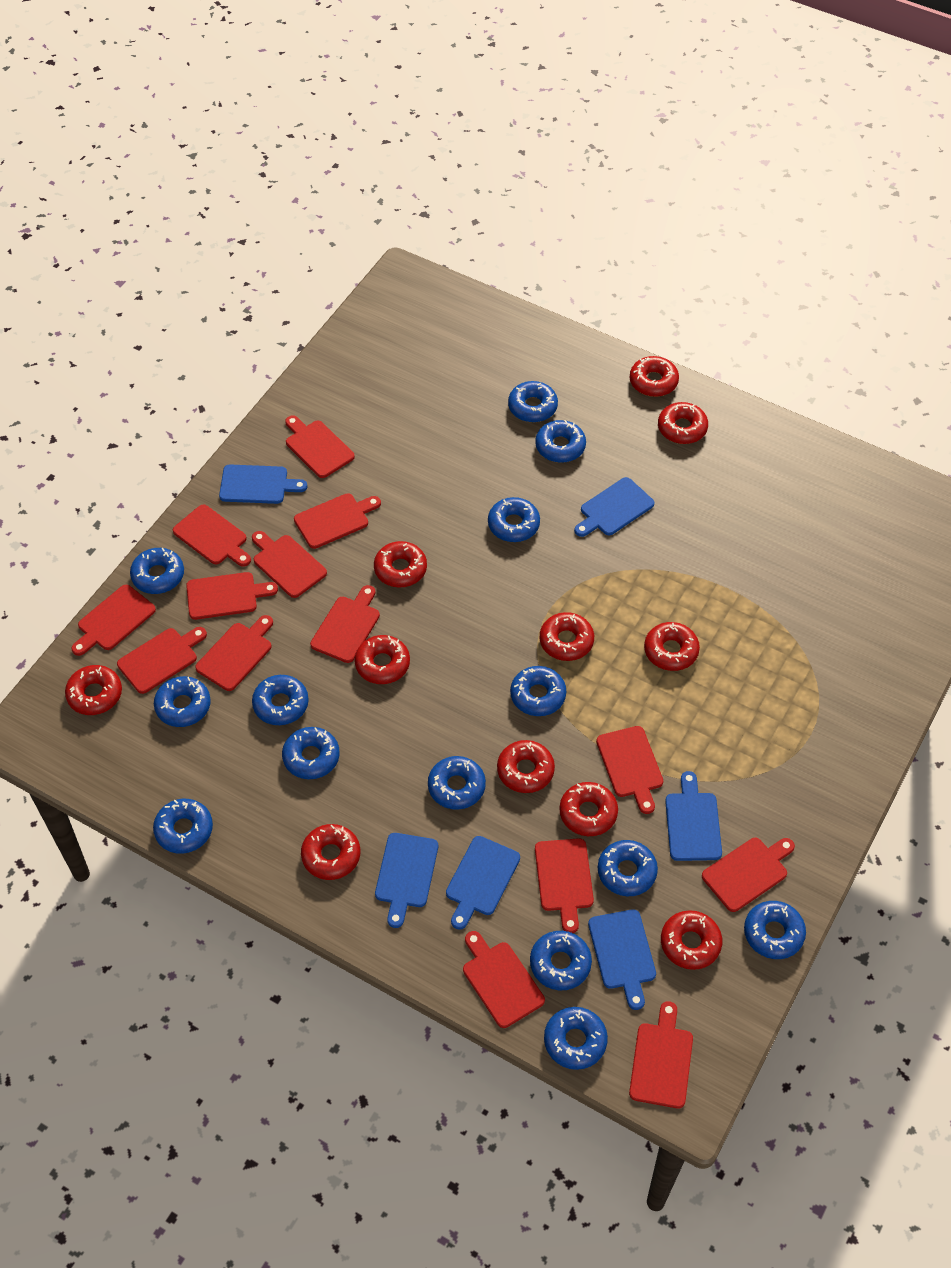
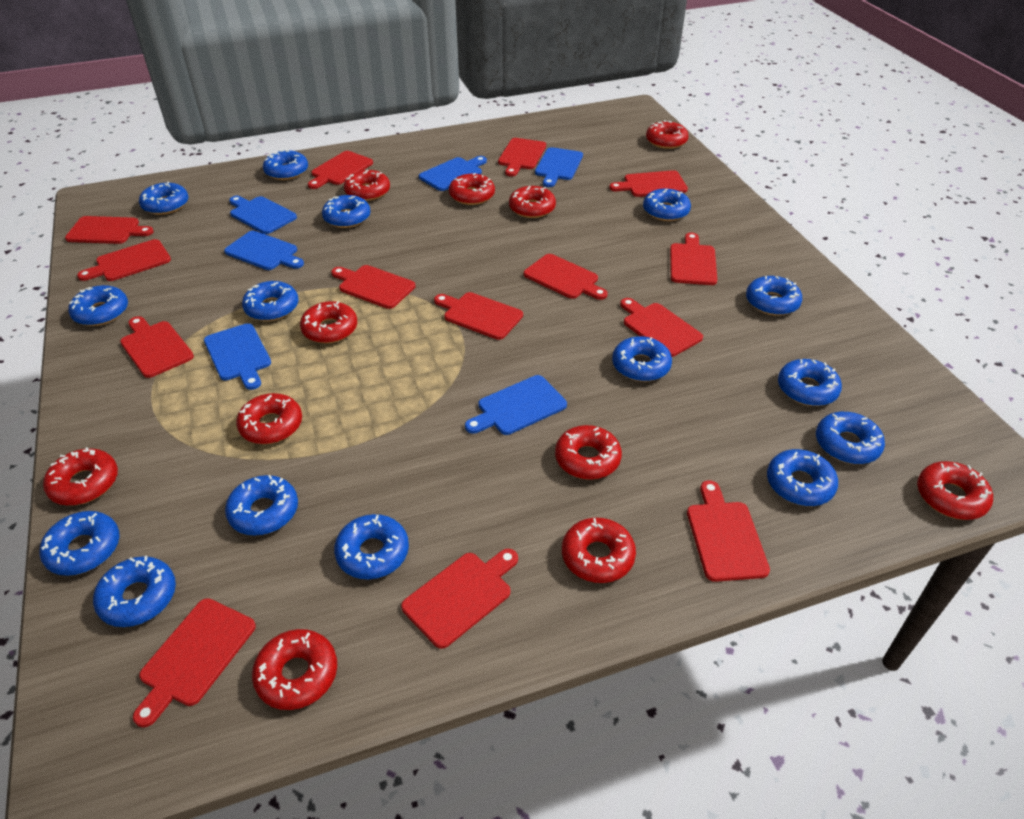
blue donut: [130,548,184,594] [153,799,213,854] [154,676,211,727] [252,675,309,725] [282,727,340,779] [428,756,486,810] [488,497,540,542] [508,381,558,422] [510,666,566,716] [530,931,592,990] [535,420,586,463] [544,1007,608,1070] [598,840,658,896] [744,901,806,959] = 14 -> [39,511,119,576] [68,285,128,326] [93,556,176,627] [139,182,189,215] [225,475,298,535] [242,281,298,321] [263,150,308,180] [322,195,371,228] [334,514,409,579] [612,336,672,382] [643,189,691,221] [746,276,802,316] [767,449,838,506] [778,359,842,406] [816,412,885,464] = 15

